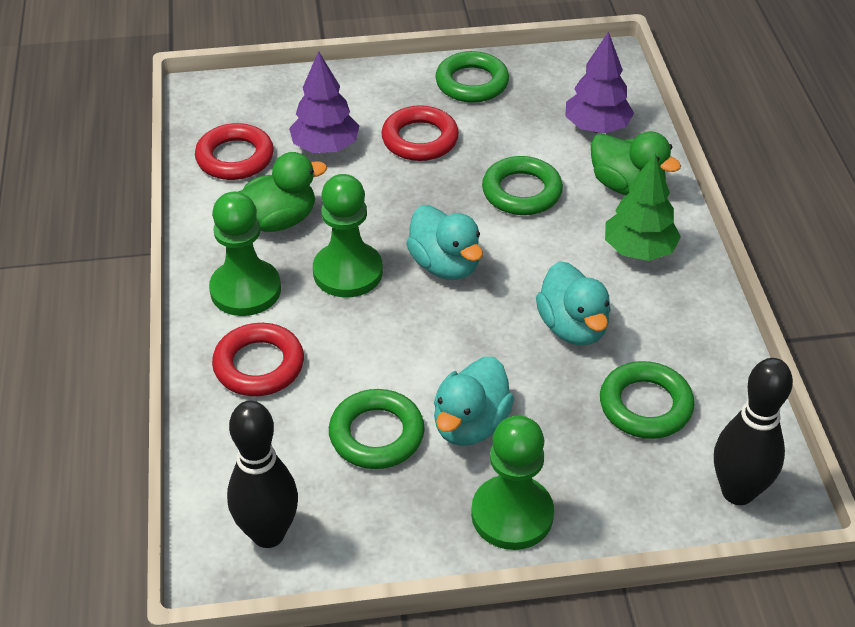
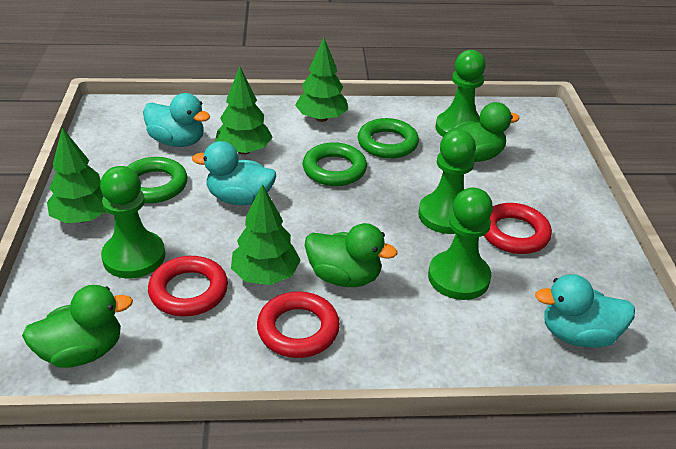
black bowling pin: [227,401,298,548] [714,358,793,505] = 2 -> none = 0
green duck: [238,152,327,232] [591,131,681,195] = 2 -> [22,285,133,368] [305,223,397,287] [446,102,520,162] = 3
green pawn: [209,192,281,316] [313,174,383,298] [471,415,554,550] = 3 -> [100,166,165,278] [418,130,476,234] [428,188,493,300] [435,50,486,137] = 4
green ring: [329,389,425,469] [435,51,509,103] [482,156,563,215] [600,361,694,439] = 4 -> [127,157,187,203] [303,142,367,186] [358,118,419,159] = 3
green tree: [605,153,681,261] = 1 -> [47,128,106,223] [215,67,272,155] [231,184,301,285] [295,38,348,122] = 4
purple tree: [289,51,359,153] [565,31,634,133] = 2 -> none = 0

